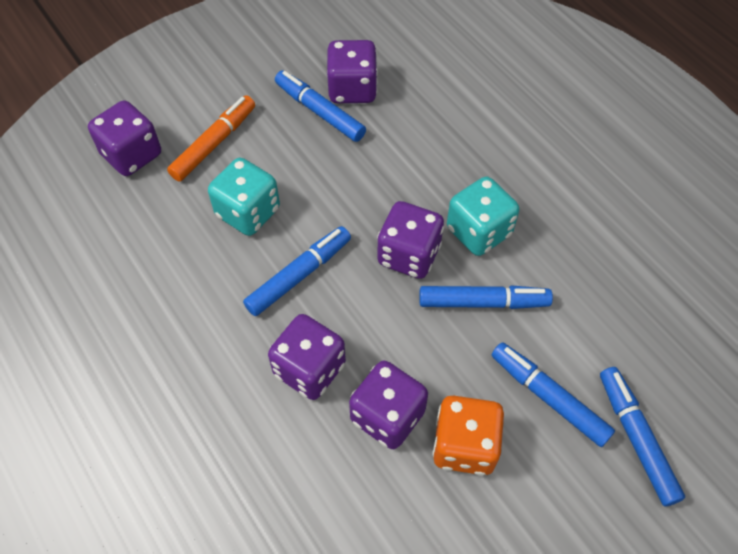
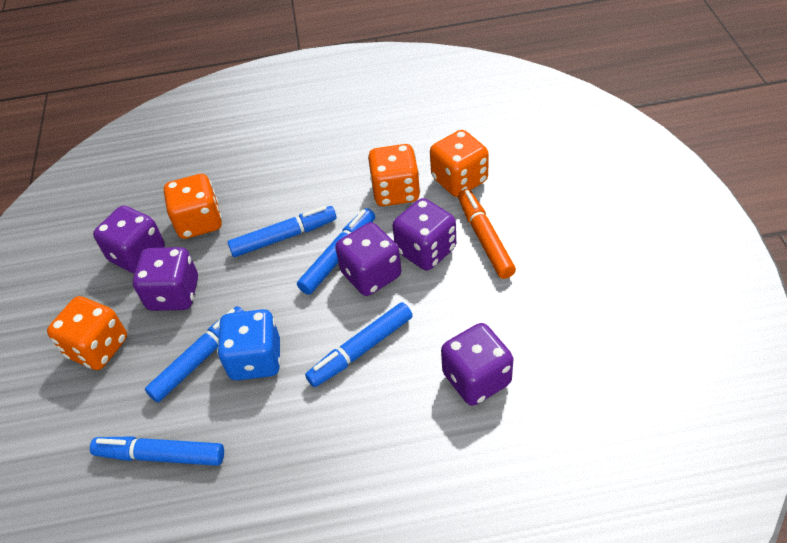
blue dice: none = 0 -> [217,309,281,380] = 1
orange dice: [432,396,504,476] = 1 -> [47,296,127,370] [164,174,222,239] [368,144,420,206] [430,130,489,197] = 4
turquoise dice: [208,158,280,236] [447,177,519,256] = 2 -> none = 0

